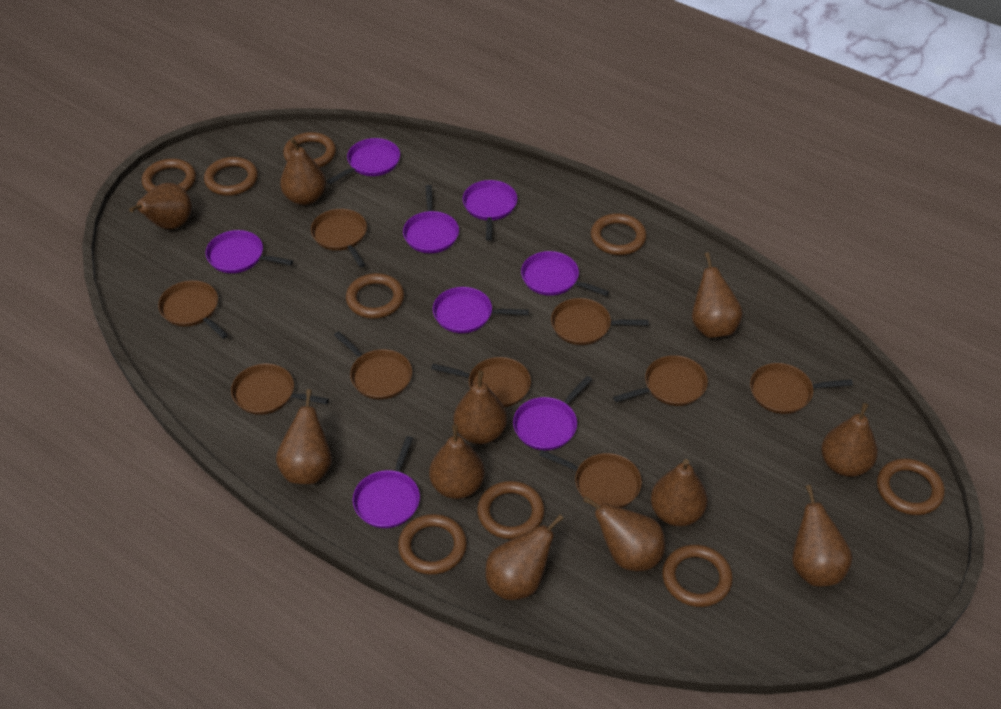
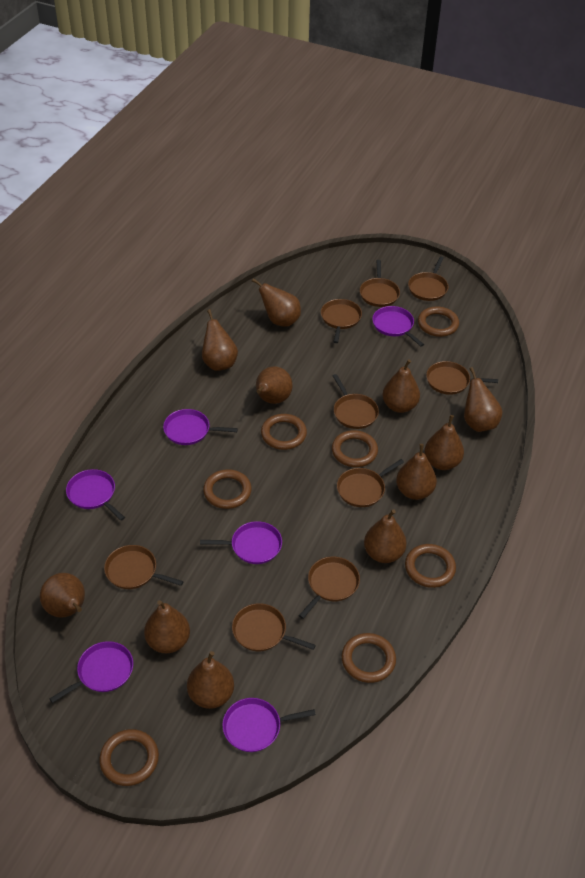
brown ring: [142,158,196,192] [204,157,258,196] [283,132,336,168] [346,273,404,319] [398,514,467,575] [477,481,545,539] [591,213,647,255] [662,544,733,607] [877,458,945,515] = 9 -> [99,729,159,786] [203,469,252,509] [261,414,307,450] [332,430,378,467] [342,633,396,683] [405,544,456,588] [418,306,459,337] = 7
purple pan: [205,230,293,273] [327,138,400,184] [353,436,420,528] [403,185,459,253] [433,287,529,333] [463,180,517,241] [513,376,592,450] [521,251,609,296] = 8 -> [49,641,133,703] [66,469,125,521] [163,409,238,445] [200,521,282,564] [222,698,316,752] [372,306,424,347] = 6

